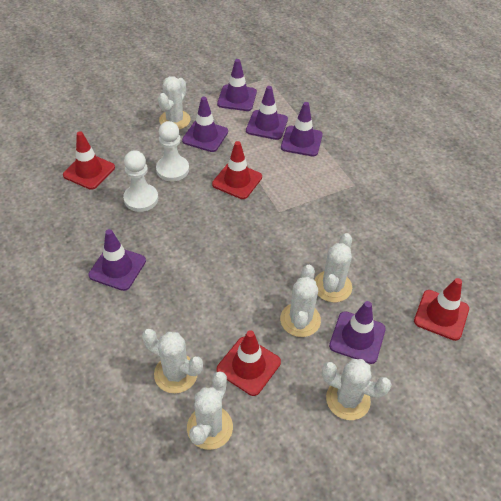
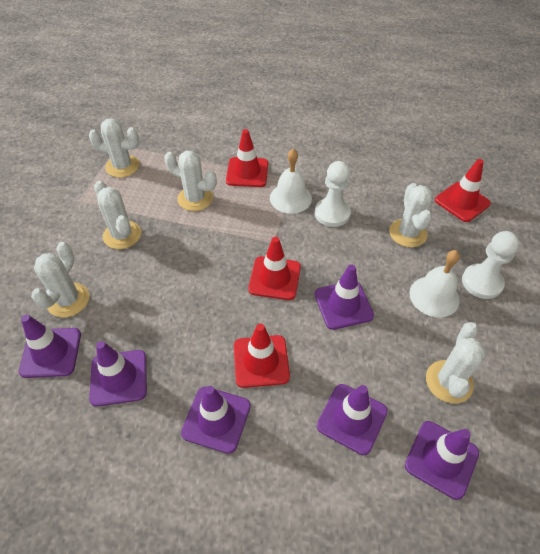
white bell: none = 0 -> [270,148,312,214] [409,250,460,317] = 2

